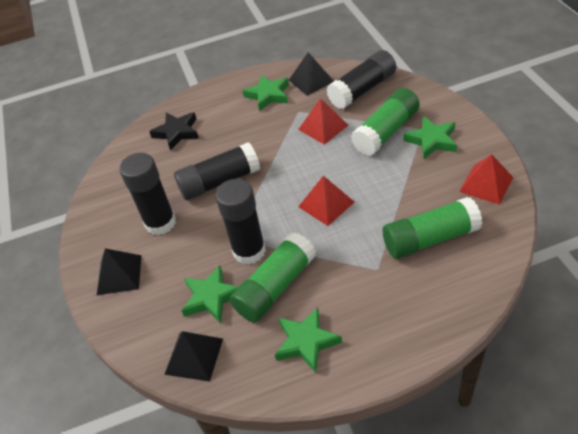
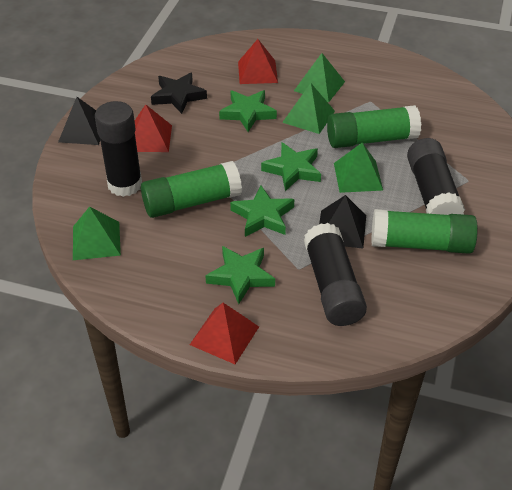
black glue stick: [119,153,176,235] [174,142,260,200] [215,179,266,265] [327,50,396,109] = 4 -> [95,101,142,197] [304,223,367,326] [407,138,465,215] = 3
black pyramid: [97,248,141,295] [164,331,223,382] [289,52,334,96] = 3 -> [58,97,100,145] [319,195,366,248] = 2
green pyramid: none = 0 -> [73,207,121,260] [282,83,335,134] [294,53,345,102] [334,143,383,193] = 4

